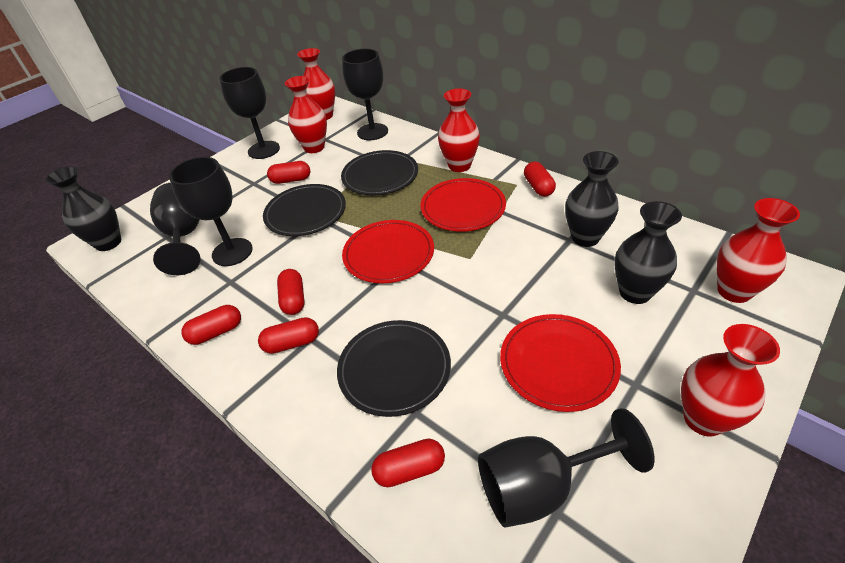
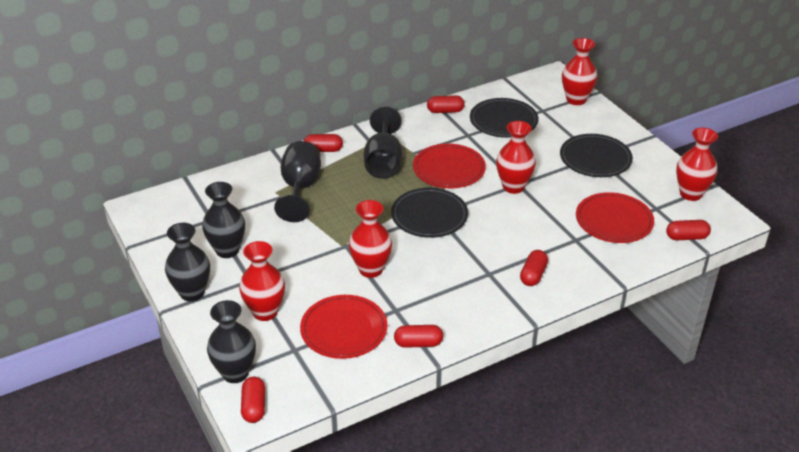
black goblet: [150,183,200,275] [169,157,253,266] [219,67,280,159] [342,49,388,140] [478,408,655,528] = 5 -> [274,141,321,222] [363,107,403,179] = 2

